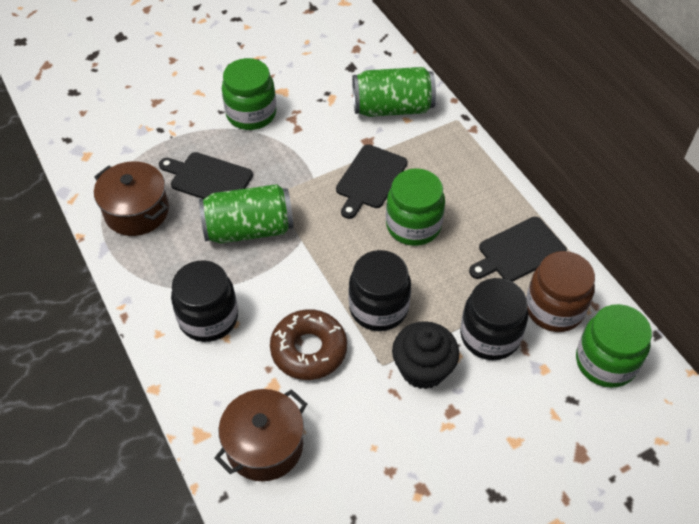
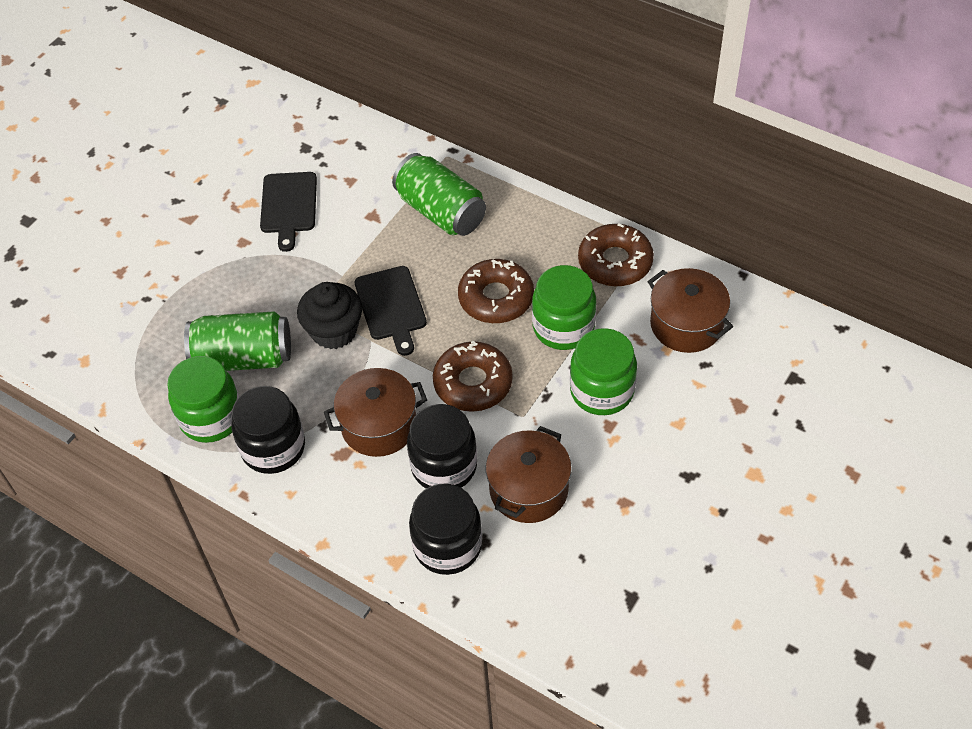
black cutting board: [159,152,253,199] [336,144,408,219] [469,217,567,282] = 3 -> [260,172,317,252] [354,266,427,356] = 2
brown donut: [270,309,347,380] = 1 -> [433,340,513,412] [458,259,534,323] [578,223,654,286] = 3
brown jar: [526,251,595,332] = 1 -> none = 0
brown pot: [94,161,169,236] [214,389,307,481] = 2 -> [324,368,427,457] [486,426,572,523] [647,268,733,353] = 3

